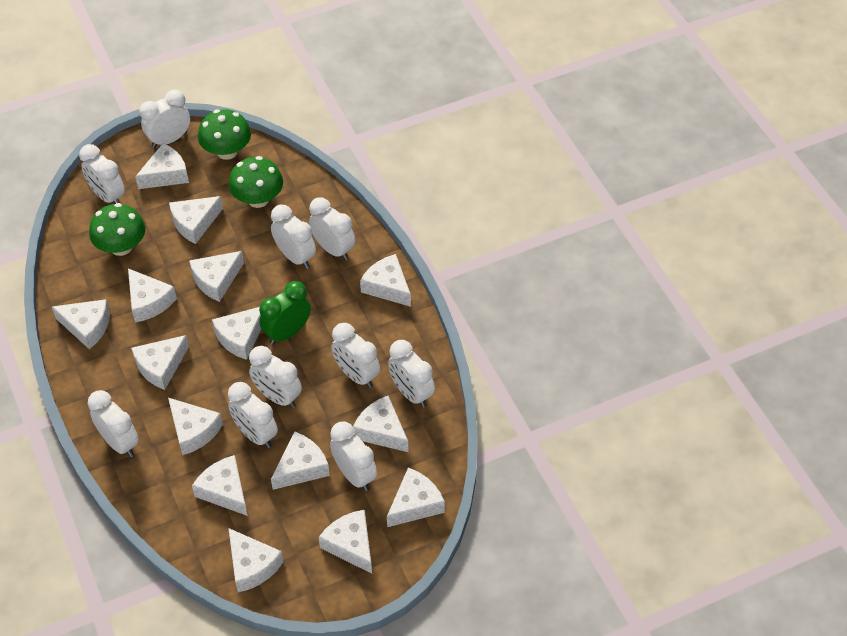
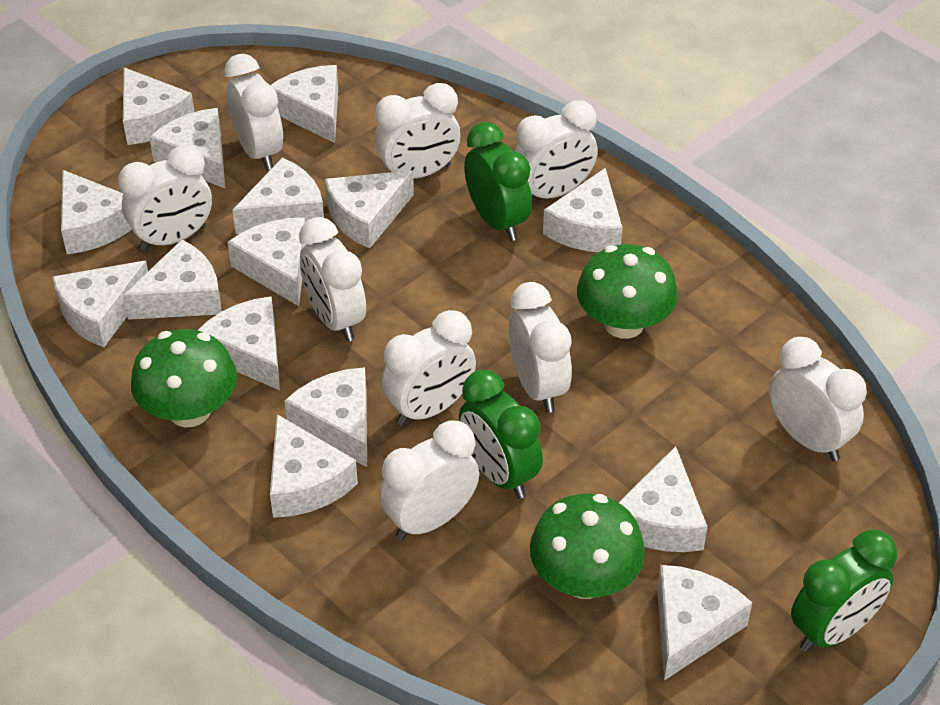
green clock: [259,281,311,345] = 1 -> [459,370,543,499] [464,122,532,241] [791,529,897,652] = 3
white clock: [79,144,125,204] [88,390,139,457] [139,90,190,148] [228,382,278,448] [249,346,302,408] [271,205,316,269] [309,197,355,261] [330,422,377,491] [331,323,380,388] [388,340,435,408] = 10 -> [118,145,212,251] [224,54,283,170] [299,217,366,342] [375,83,460,179] [380,420,479,540] [382,310,476,426] [508,282,572,413] [514,100,598,199] [769,337,867,461] = 9

